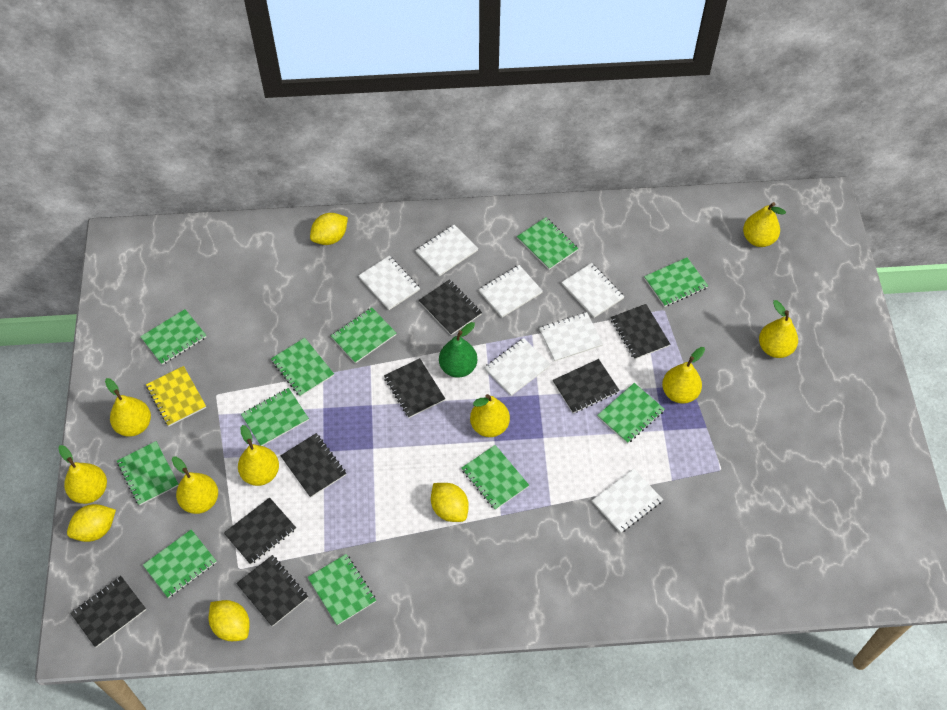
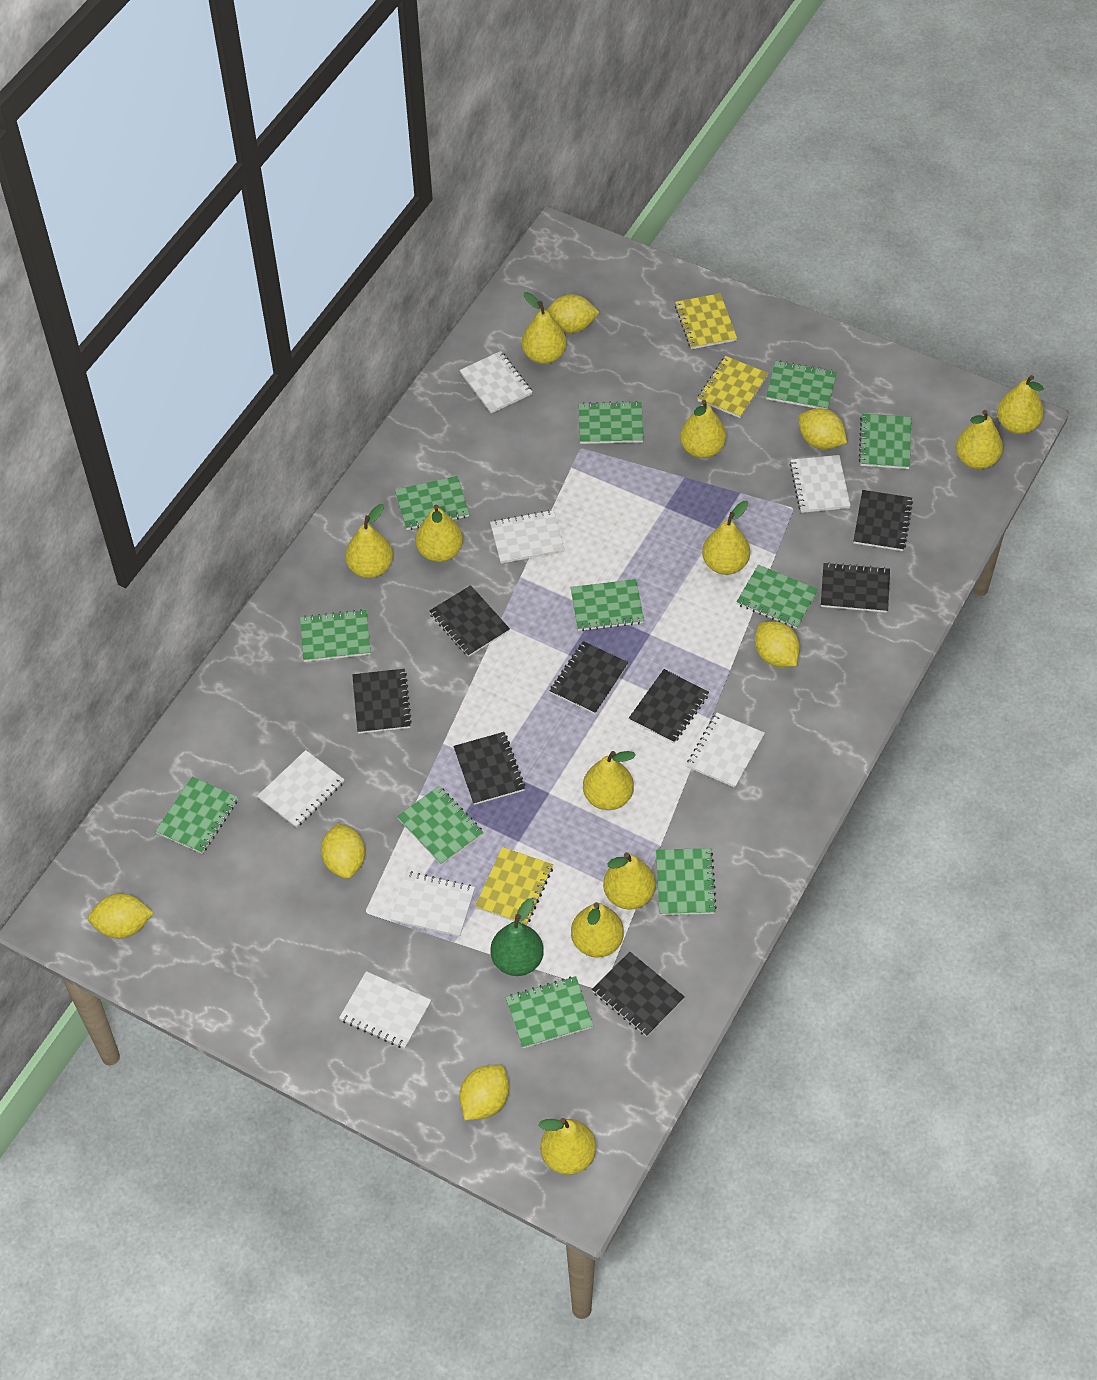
yellow lemon: [67,504,116,542] [208,600,250,641] [310,213,348,245] [431,483,469,522] = 4 -> [88,893,153,939] [321,823,365,879] [459,1065,509,1120] [546,294,600,333] [755,621,800,667] [798,408,847,449] = 6
yellow notebook: [146,366,206,426] = 1 -> [475,847,553,925] [675,293,737,349] [697,356,768,418] = 3
yellow pear: [58,445,107,504] [105,378,151,437] [172,456,218,514] [238,425,279,486] [470,394,510,437] [662,347,705,404] [743,202,786,247] [759,300,798,358] = 8 -> [345,504,393,578] [415,505,463,562] [522,292,567,364] [538,1118,596,1175] [571,902,624,958] [583,751,636,810] [603,852,656,909] [680,400,726,458] [702,501,750,575] [956,410,1003,469] [997,375,1044,434] = 11

